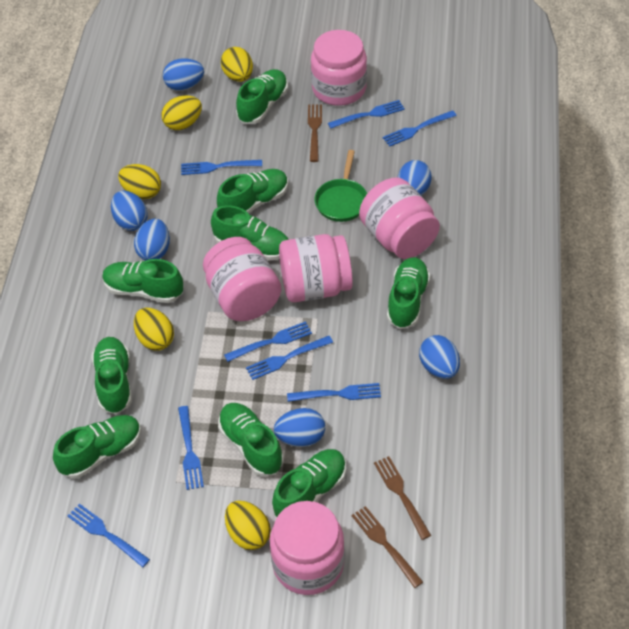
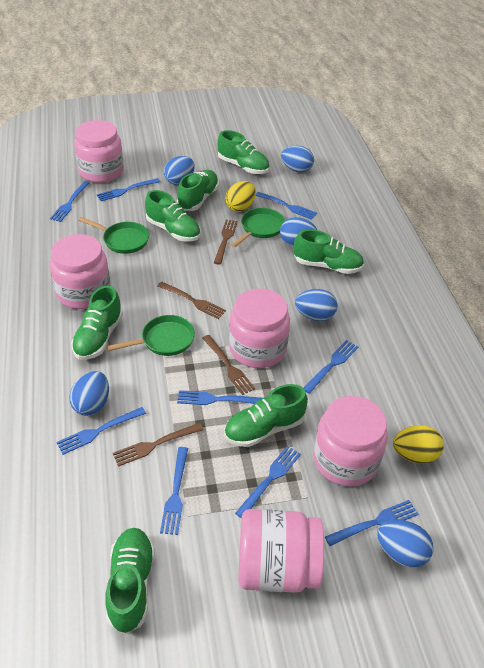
blue fork: [68,504,150,567] [178,406,204,490] [181,160,262,175] [224,321,312,362] [246,336,333,380] [287,383,381,402] [328,100,405,129] [383,110,457,147] = 8 -> [50,181,90,222] [56,407,146,455] [97,178,160,201] [160,447,188,535] [177,390,262,405] [235,446,301,518] [255,192,317,220] [304,340,358,394] [325,500,418,546] = 9
brown fork: [308,104,322,162] [351,506,423,588] [374,456,431,540] = 3 -> [113,423,204,467] [157,282,226,319] [202,335,255,395] [214,219,238,264] = 4
green pan: [314,150,367,222] = 1 -> [78,217,149,254] [107,315,195,356] [231,208,285,247] = 3
green shoe: [53,415,141,478] [92,337,132,414] [102,259,183,303] [211,205,289,261] [217,169,288,213] [218,403,283,476] [236,69,288,124] [272,449,346,517] [387,257,430,329] = 9 -> [71,286,123,360] [105,528,155,634] [145,190,201,241] [177,170,219,211] [218,130,270,174] [224,384,308,447] [294,230,364,274] = 7
yellow egg: [118,164,161,199] [134,308,174,351] [161,95,202,130] [221,47,253,82] [225,500,271,550] = 5 -> [225,181,256,212] [393,425,444,463] = 2

